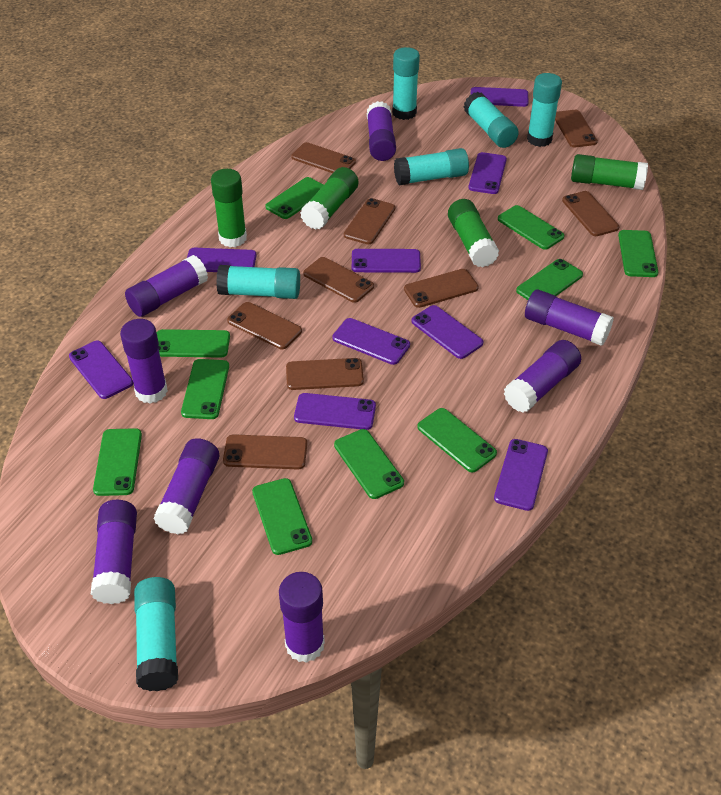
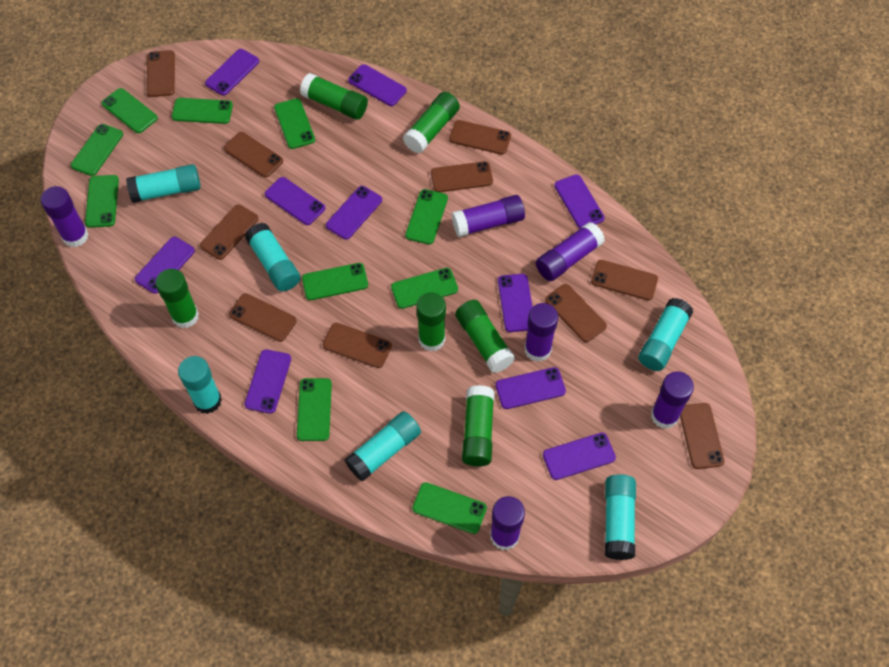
brown phone: [223,434,307,469] [227,302,302,349] [286,358,364,390] [291,142,356,173] [303,257,374,303] [344,198,395,245] [404,269,479,308] [555,110,598,147] [562,191,619,236] = 9 -> [147,50,175,97] [200,205,258,260] [224,132,283,177] [229,293,296,342] [323,323,392,368] [431,161,493,192] [449,120,511,155] [545,284,607,342] [591,260,658,300] [680,403,724,469] = 10
green glue stick: [211,169,247,247] [300,167,358,230] [448,199,499,267] [571,154,648,190] = 4 -> [156,269,199,328] [300,73,368,120] [403,92,460,153] [417,292,446,351] [455,300,515,373] [462,385,495,466] = 6
purple glue stick: [91,500,137,604] [120,319,168,403] [125,255,208,317] [153,438,219,534] [279,572,325,663] [367,101,396,161] [504,340,581,413] [525,289,614,346] = 8 -> [41,186,89,247] [452,195,525,237] [490,496,525,550] [524,303,558,362] [536,222,605,281] [651,371,694,429] = 6
purple phone: [69,341,133,399] [187,248,257,272] [294,393,376,430] [332,318,410,365] [352,249,421,273] [411,305,484,359] [468,152,507,194] [471,87,528,107] [494,439,548,511] = 9 -> [135,237,195,294] [205,49,259,96] [244,349,291,414] [265,177,325,225] [326,186,382,240] [348,64,407,106] [495,367,566,409] [498,274,533,332] [543,433,616,480] [554,174,605,229] = 10

